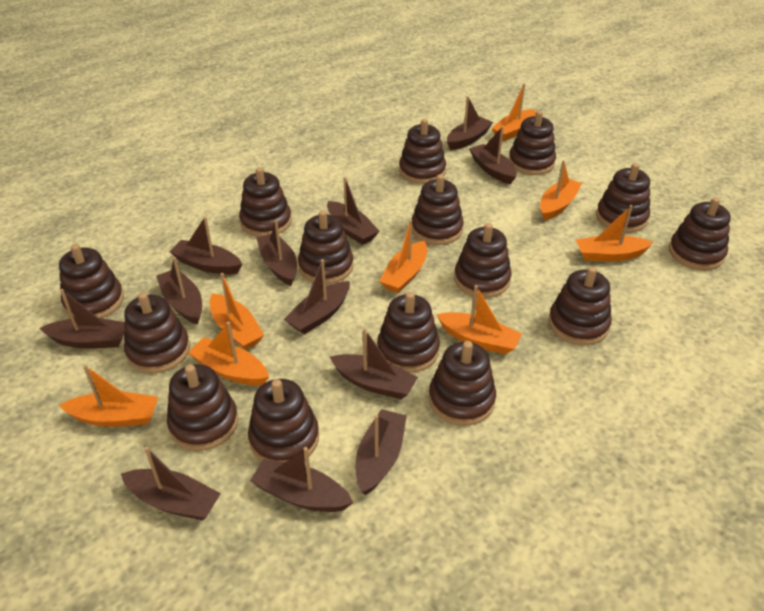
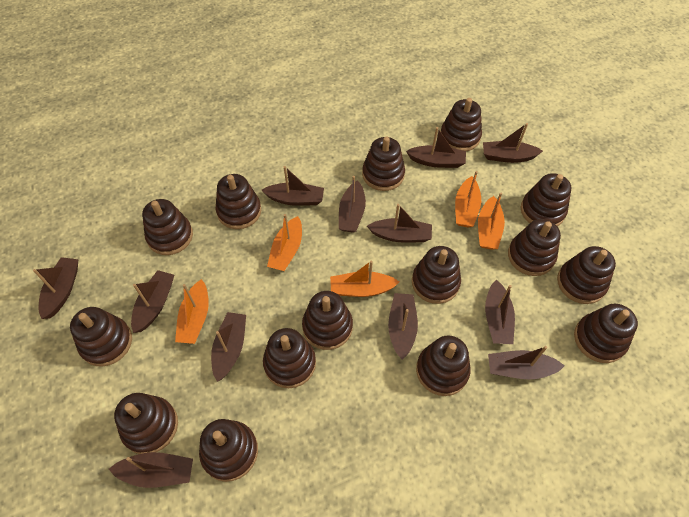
orange boat: [59,365,158,427] [188,322,269,386] [210,273,264,350] [379,220,427,293] [437,285,522,355] [491,83,536,141] [540,160,582,220] [576,205,654,261] = 8 -> [175,279,209,344] [267,214,302,271] [330,260,399,297] [455,171,481,228] [478,193,505,250] = 5

